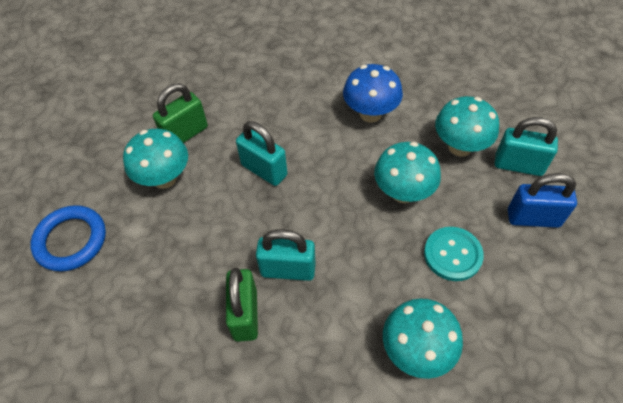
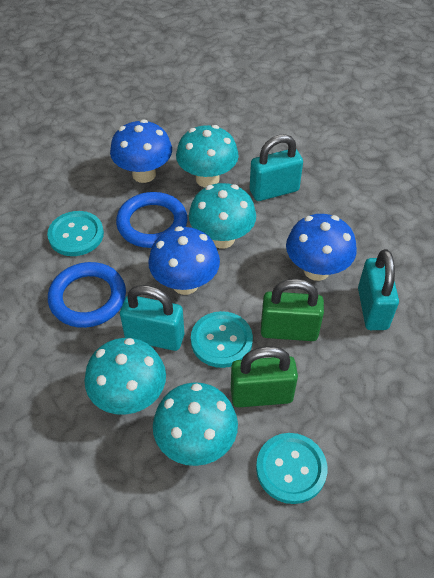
blue mushroom: [343,64,403,123] = 1 -> [110,119,172,183] [148,226,220,295] [286,214,357,281] = 3
blue padlock: [508,173,577,228] = 1 -> none = 0
blue ring: [30,205,106,272] = 1 -> [48,262,126,328] [116,192,188,248] = 2
turquoise button: [424,227,484,281] = 1 -> [47,211,104,256] [191,311,253,368] [256,433,327,504] = 3

